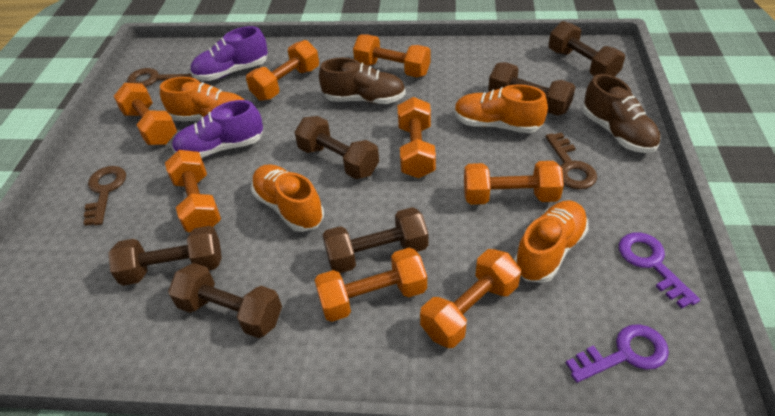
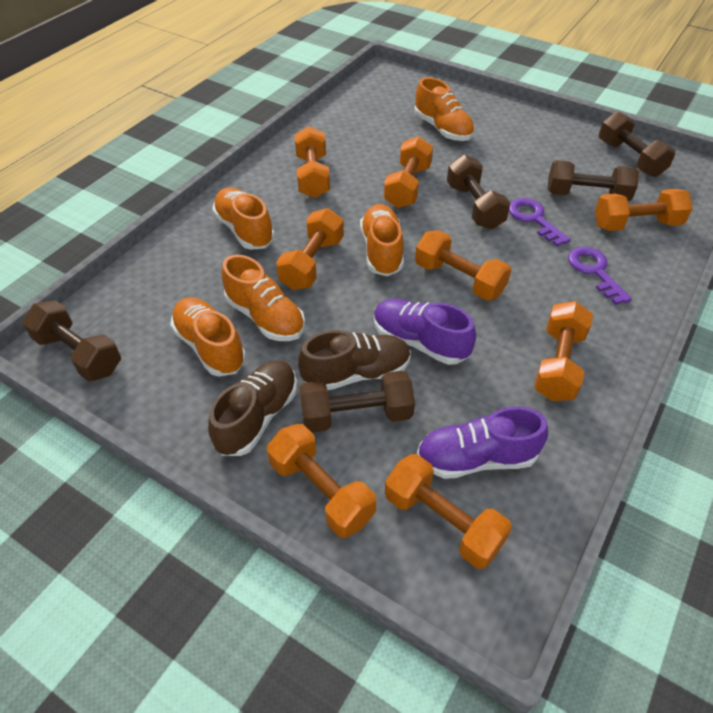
brown dumbbell: [108,226,222,286] [168,263,282,338] [294,116,379,179] [322,207,428,273] [488,62,575,116] [548,21,625,77] = 6 -> [22,300,121,382] [300,371,415,432] [447,155,510,229] [547,160,639,202] [599,111,675,177] = 5
brown key: [83,166,126,226] [127,68,193,87] [545,132,597,190] = 3 -> none = 0
orange shoe: [160,77,244,121] [251,164,324,232] [455,84,548,133] [514,200,589,283] = 4 -> [170,298,246,377] [212,188,275,250] [221,254,305,341] [360,204,404,276] [414,77,475,141] = 5

